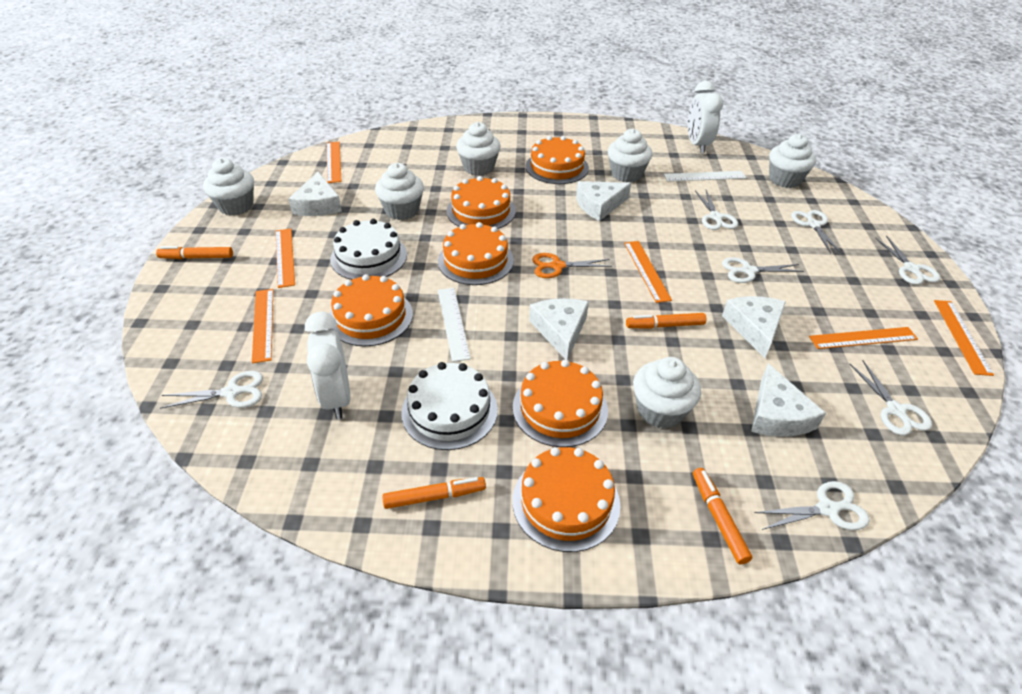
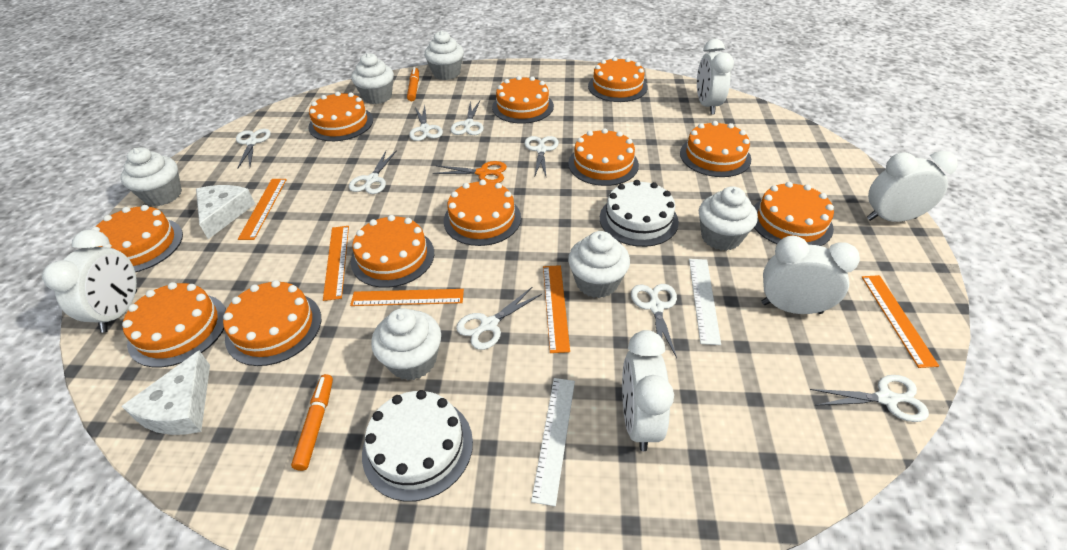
orange cake: [330,274,413,346] [438,222,514,285] [446,176,516,229] [513,360,608,447] [513,447,620,552] [525,136,589,184] = 6 -> [91,205,183,272] [122,282,226,367] [223,280,321,366] [308,92,373,141] [351,215,434,288] [444,180,521,246] [492,76,554,124] [568,128,639,186] [588,57,648,102] [680,121,751,177] [754,182,834,246] = 11
orange marker: [156,246,233,259] [382,477,486,509] [626,313,707,329] [693,468,752,564] = 4 -> [291,374,333,471] [407,67,419,101] = 2
orange ruler: [252,289,273,363] [276,228,295,288] [327,142,342,183] [624,241,672,303] [809,327,918,349] [934,300,994,376] = 6 -> [238,179,287,240] [323,226,349,301] [350,289,464,306] [543,265,570,353] [862,275,939,368] = 5
white cheese: [288,172,342,216] [529,298,589,360] [576,181,631,221] [722,296,786,358] [751,363,826,437] = 5 -> [121,351,210,435] [196,185,255,239] = 2
white clock: [305,312,350,419] [688,81,723,153] = 2 -> [42,229,137,333] [622,330,674,451] [697,39,734,115] [762,236,860,314] [867,151,958,222] = 5
white scissors: [160,371,263,409] [695,190,738,230] [722,257,804,283] [754,481,870,530] [791,210,843,254] [850,361,932,436] [875,235,941,285] = 7 -> [236,129,271,169] [349,150,397,194] [409,105,443,141] [450,101,484,135] [456,287,542,350] [524,136,559,178] [631,284,677,358] [810,375,929,422] = 8

